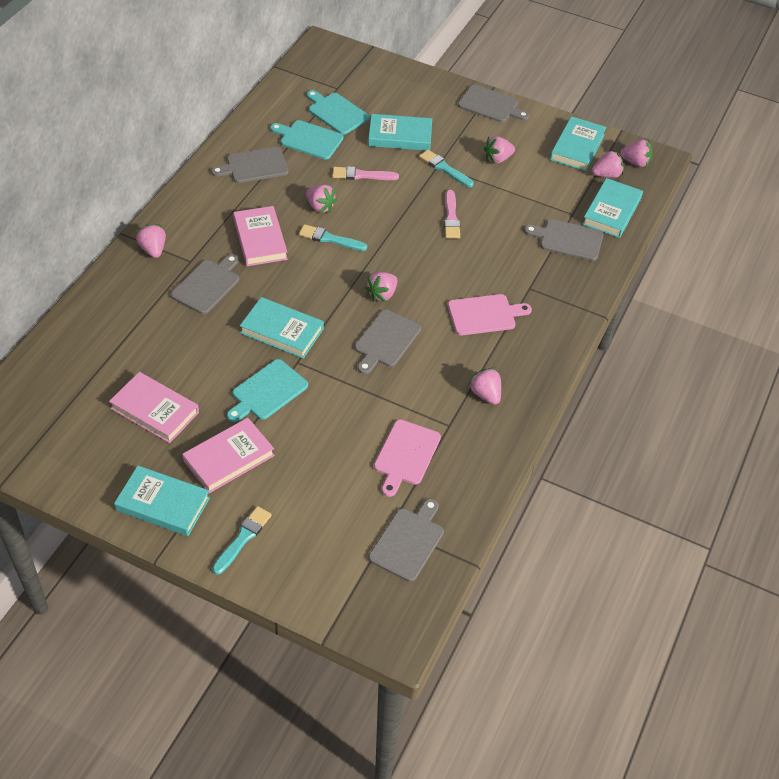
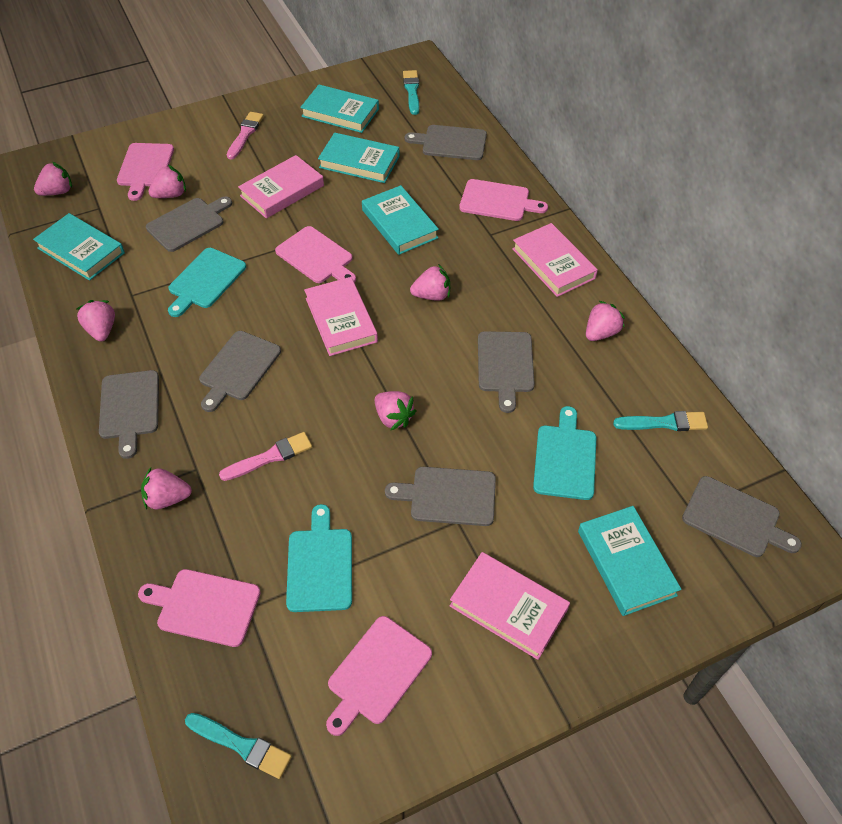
grey cutting board: [171,254,239,314] [211,147,289,183] [355,309,421,374] [369,499,444,582] [458,85,529,122] [524,219,604,261] = 6 -> [99,370,159,459] [146,197,232,252] [199,331,281,412] [385,467,496,526] [405,125,487,160] [478,331,535,413] [682,476,802,557] = 7
pink book: [109,372,199,443] [182,418,275,493] [233,206,288,266] = 3 -> [238,155,324,219] [304,277,378,356] [450,552,570,660] [512,223,598,297] = 4
pink cutting board: [374,419,441,497] [448,294,532,335] = 2 -> [117,143,174,201] [138,569,261,647] [275,226,356,283] [326,616,432,736] [459,179,548,221] = 5

